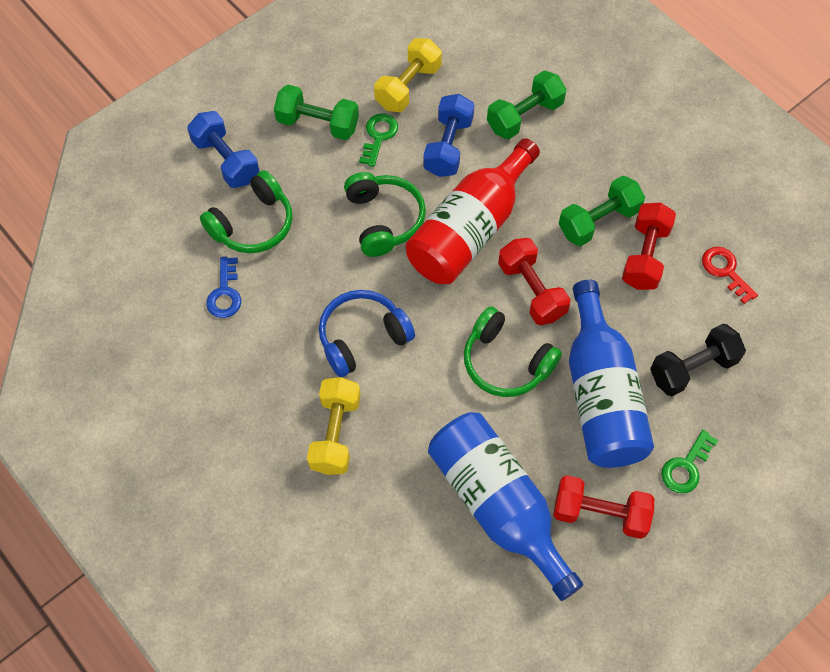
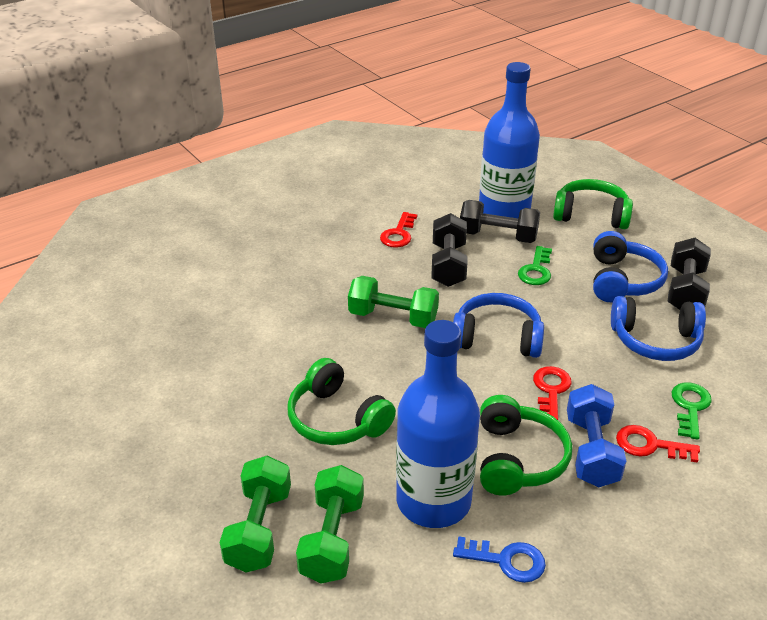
black dumbbell: [650,324,746,396] = 1 -> [431,213,467,287] [460,200,540,243] [668,238,711,310] = 3
blue dumbbell: [187,111,259,188] [423,94,475,177] = 2 -> [567,384,626,487] = 1
blue headphones: [319,290,415,377] = 1 -> [453,293,544,358] [593,231,668,302] [611,296,706,361] = 3
red bottle: [406,138,540,284] = 1 -> none = 0
red dumbbell: [498,238,571,325] [553,475,654,539] [622,202,676,290] = 3 -> none = 0
red key: [702,247,758,304] = 1 -> [380,212,417,248] [533,366,572,420] [616,425,700,463] = 3
yellow dumbbell: [307,377,361,475] [374,38,442,112] = 2 -> none = 0

